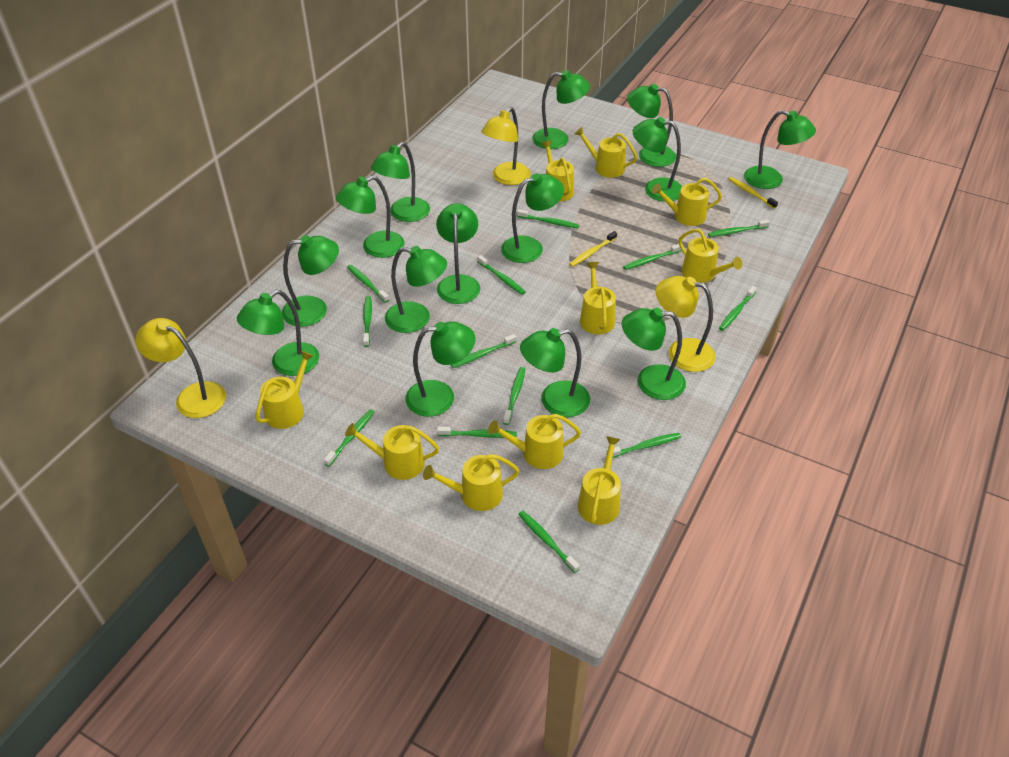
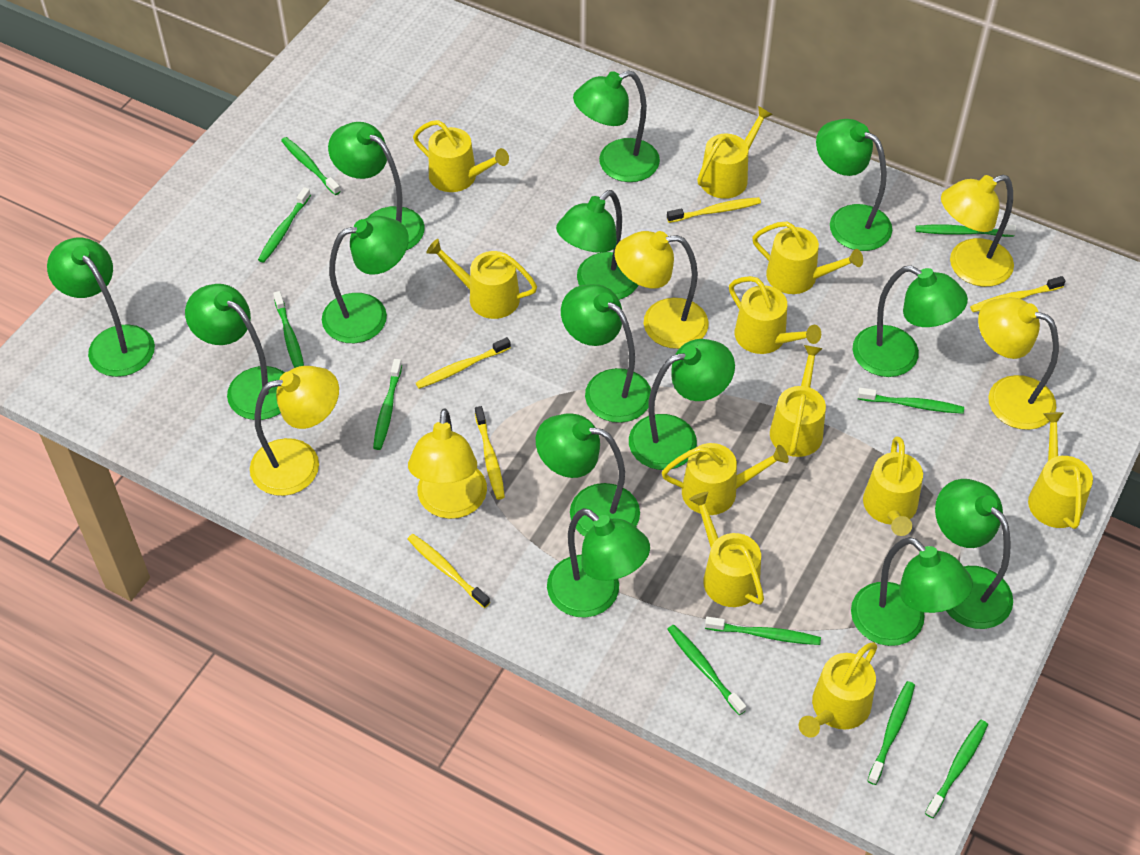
green toothbrush: [324,409,375,467] [347,265,389,303] [363,296,372,347] [437,427,517,438] [451,334,517,368] [477,255,526,295] [503,367,525,425] [517,209,579,228] [519,511,580,573] [606,433,681,458] [623,244,682,270] [708,220,770,237] [719,286,757,331] = 13 -> [258,187,311,263] [273,291,304,368] [281,137,341,195] [373,359,402,450] [667,625,746,715] [705,617,821,645] [858,388,964,414] [867,681,915,785] [916,225,1016,237] [925,720,988,818] = 10
yellow lamp: [135,318,226,418] [481,107,531,185] [656,276,716,372] = 3 -> [250,366,339,496] [408,408,487,519] [615,231,709,349] [941,175,1014,287] [978,297,1059,430] = 5
yellow toothbrush: [569,231,617,267] [728,177,778,209] = 2 -> [408,534,490,608] [416,337,511,389] [475,406,505,500] [667,197,761,223] [970,276,1066,312] = 5
yellow watering can: [255,351,314,429] [345,423,439,480] [423,454,519,511] [488,414,581,469] [541,140,574,202] [575,127,637,178] [578,436,621,525] [580,262,616,334] [652,178,722,226] [679,229,742,283] = 10 -> [413,120,509,192] [426,239,537,319] [662,443,789,515] [689,492,764,607] [697,106,773,199] [729,276,821,354] [752,222,863,294] [770,345,826,457] [799,642,877,738] [863,437,923,536] [1028,412,1093,529] = 11

